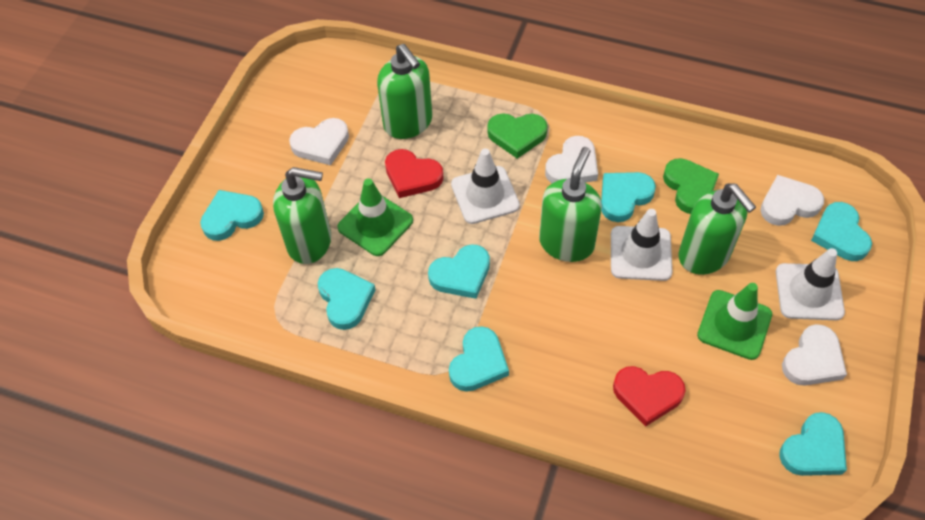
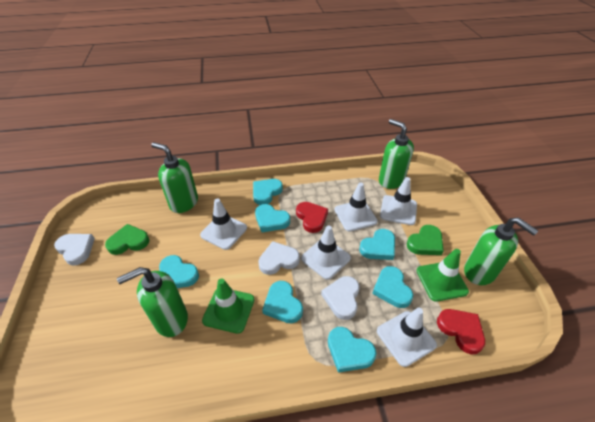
white heart: [289,118,349,165] [545,136,598,183] [760,175,824,226] [782,324,847,386] = 4 -> [54,234,95,266] [258,241,300,275] [321,276,360,320] = 3
white traffic cone: [451,148,520,224] [611,209,672,281] [776,248,845,320] = 3 -> [200,198,247,250] [301,225,351,280] [335,183,378,232] [377,308,437,367] [380,177,417,225] = 5

